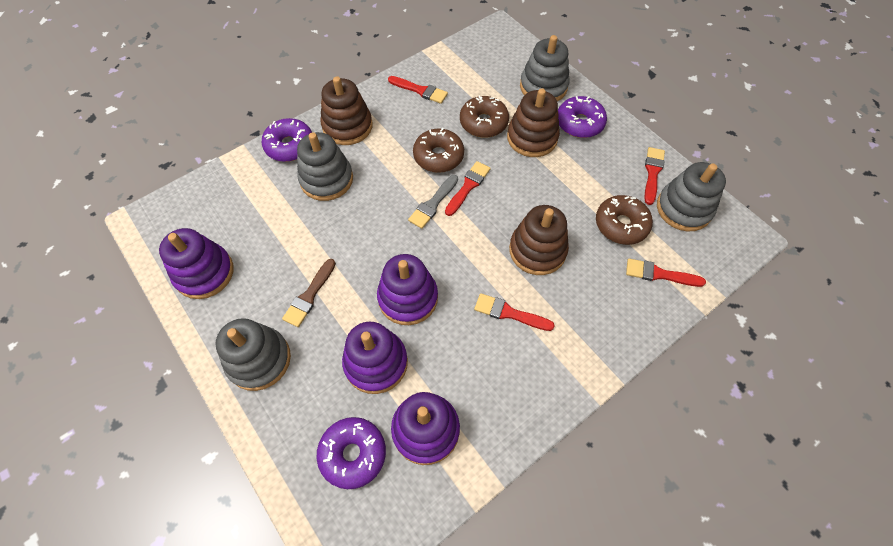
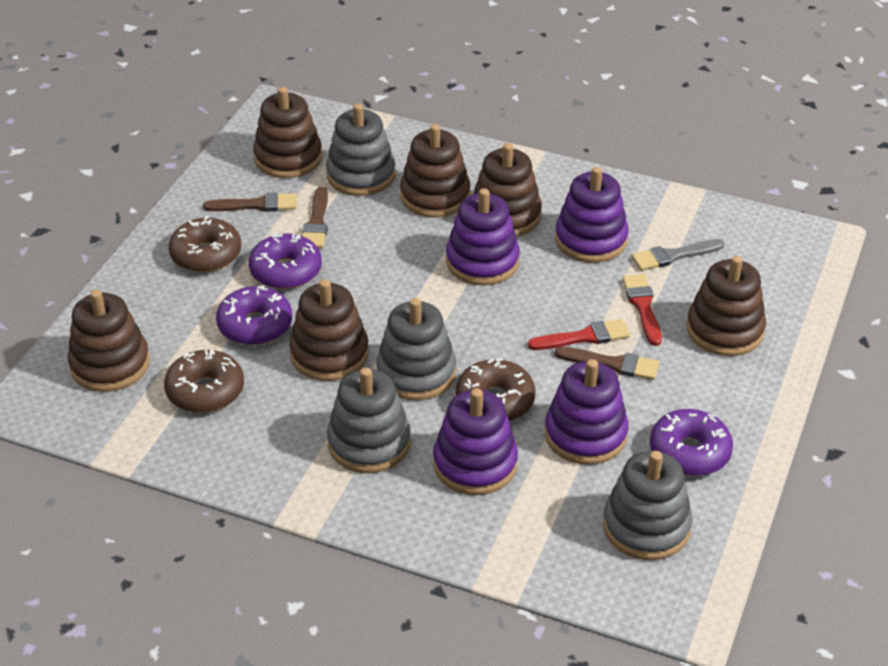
brown brush: [282,259,336,327] = 1 -> [203,192,297,212] [302,187,328,248] [555,347,659,380] = 3
brown stacking toy: [320,76,372,145] [507,88,560,157] [509,205,569,275] = 3 -> [68,290,150,392] [253,87,322,178] [289,279,369,381] [400,124,470,218] [473,143,542,237] [687,256,766,356] = 6
red brush: [388,76,448,104] [445,161,491,216] [474,293,555,331] [626,258,706,287] [645,147,665,205] = 5 -> [528,319,630,350] [622,274,662,346] = 2

